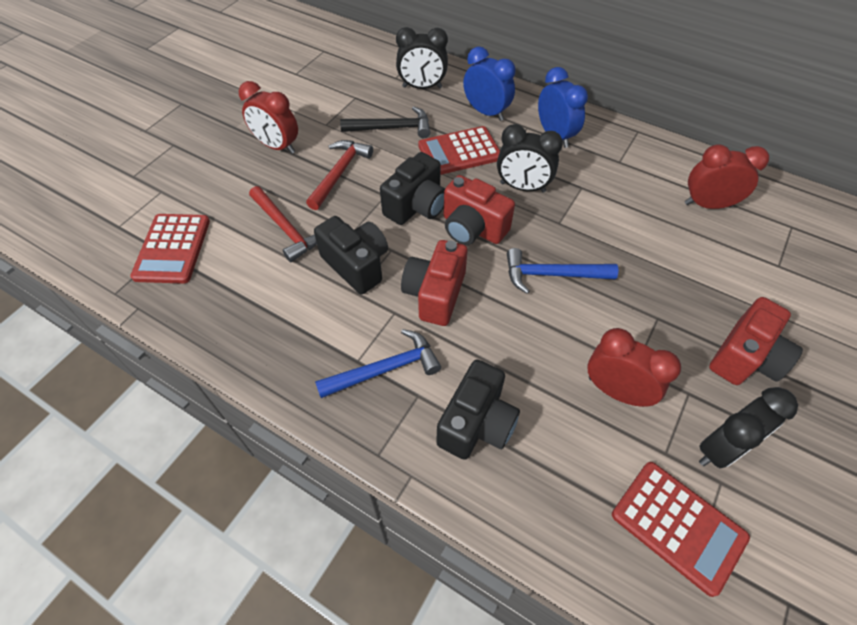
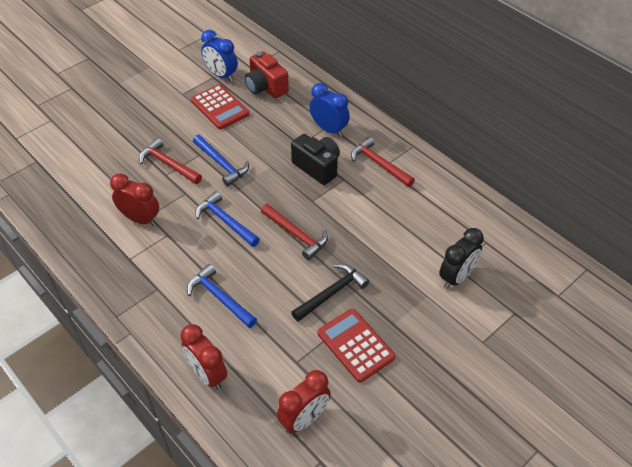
black camera: [314,216,388,295] [380,152,445,225] [436,359,520,460] = 3 -> [291,134,340,185] = 1
black clock: [396,27,448,89] [497,124,563,193] [699,387,798,468] = 3 -> [439,228,484,289] = 1
blue hammer: [315,329,441,398] [507,248,618,294] = 2 -> [187,264,257,328] [193,135,249,186] [195,191,260,247] = 3
red calculator: [130,214,210,284] [418,126,500,175] [612,462,750,597] = 3 -> [191,84,249,129] [317,309,395,382] = 2
red camera: [401,240,467,326] [443,175,515,245] [709,297,803,385] = 3 -> [245,51,289,98] = 1
red hammer: [249,186,317,262] [306,140,373,210] = 2 -> [139,138,202,184] [261,204,328,260] [351,137,415,187] = 3

